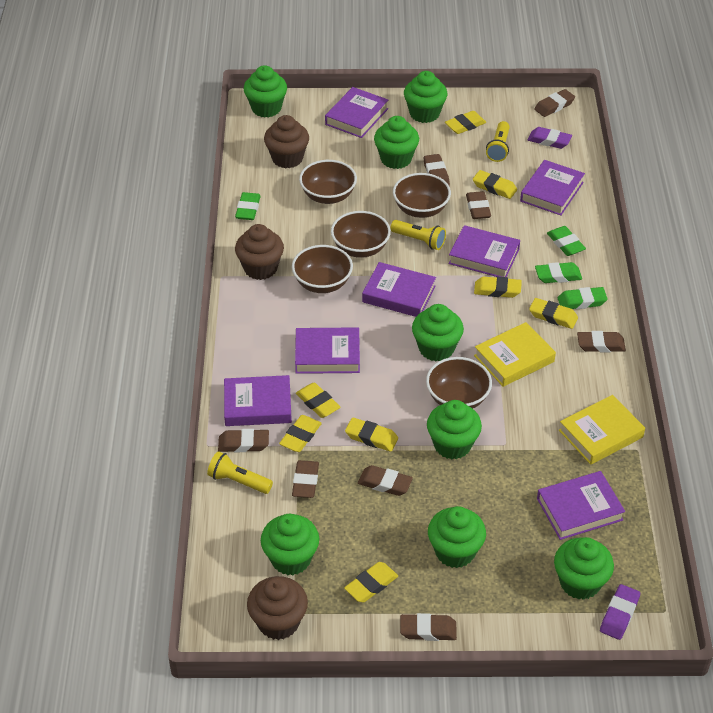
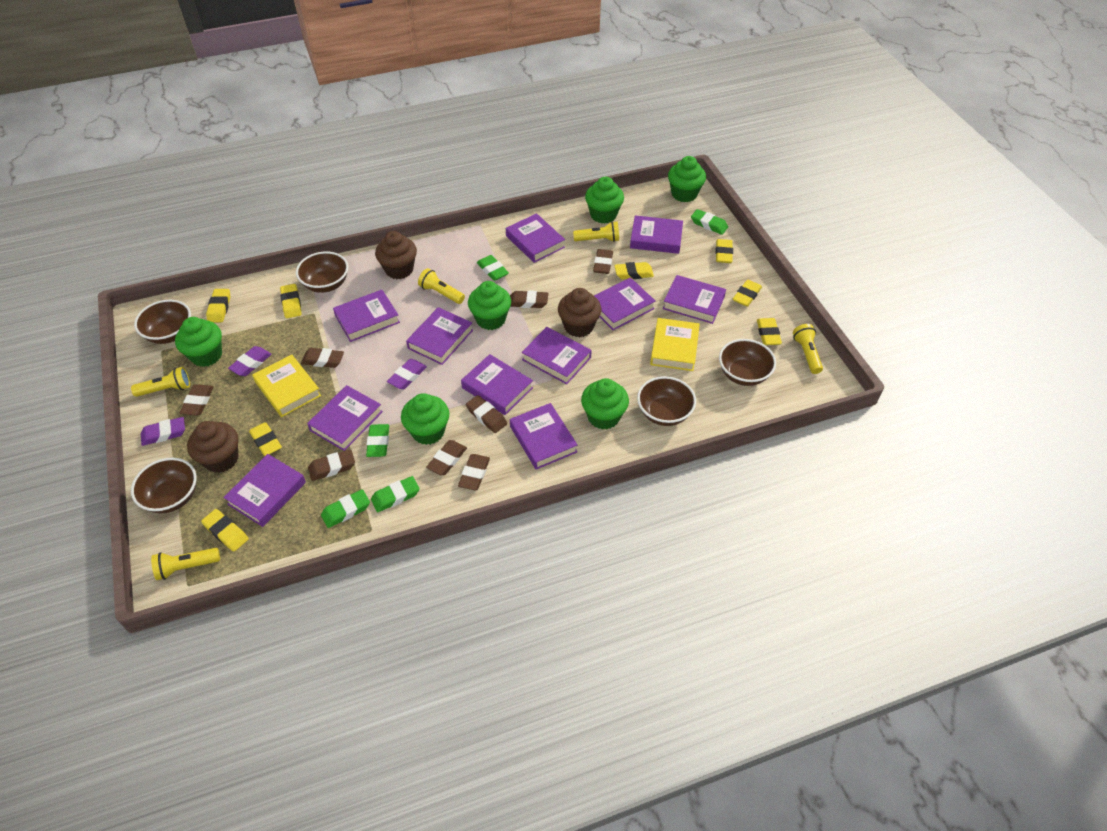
green cupcake: [244,65,287,117] [261,514,319,575] [374,116,419,169] [404,71,448,123] [412,304,464,361] [427,400,482,459] [428,506,486,568] [554,537,614,600] = 8 -> [175,317,222,367] [401,393,449,445] [468,281,511,330] [581,378,629,430] [585,177,624,223] [668,156,706,202] = 6
green eraser: [235,192,261,220] [535,262,582,283] [547,226,586,256] [558,287,608,309] = 4 -> [321,489,370,528] [366,424,389,457] [371,476,419,512] [477,255,509,281] [691,209,728,235] = 5
purple book: [224,375,292,426] [295,327,360,374] [325,87,388,138] [362,262,436,317] [448,225,520,277] [520,160,585,216] [537,471,625,540] = 7 -> [223,454,306,527] [307,385,383,451] [333,290,400,342] [406,307,473,365] [461,354,533,415] [506,213,565,263] [510,403,578,470] [522,327,592,384] [594,278,655,330] [630,215,683,254] [663,275,726,324] = 11
purple eraser: [528,127,572,149] [600,584,640,640] = 2 -> [141,417,185,446] [228,346,272,376] [387,359,427,389] = 3
yellow flashlight: [207,451,273,494] [390,220,446,250] [486,121,510,162] = 3 -> [131,367,190,397] [151,548,220,580] [418,268,465,304] [573,221,619,242] [793,324,823,374] = 5

